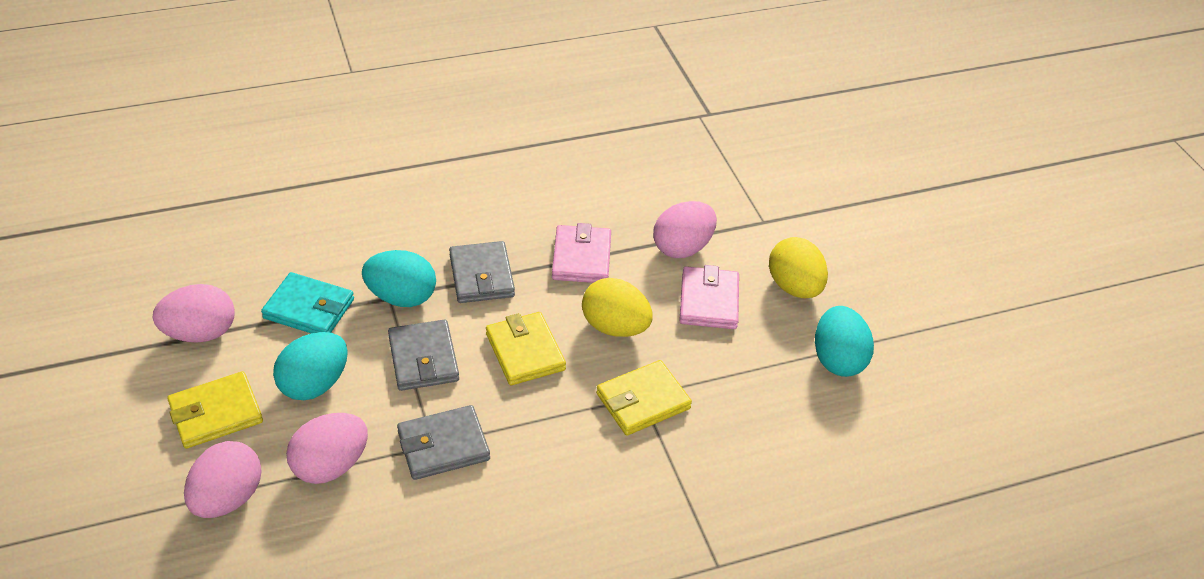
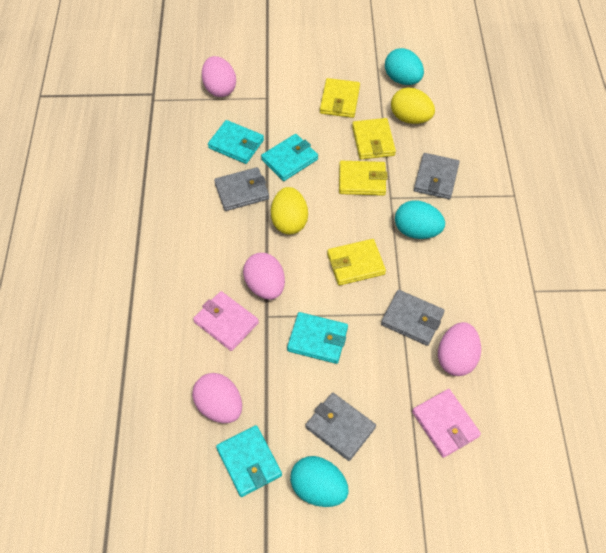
grey wallet: [388,319,459,391] [397,405,490,480] [449,241,515,303] = 3 -> [214,167,269,211] [306,393,376,461] [381,290,445,346] [414,153,459,199] = 4
turquoise wallet: [261,272,354,333] = 1 -> [208,120,264,164] [216,425,282,497] [261,134,318,181] [287,312,348,364] = 4
yellow wallet: [167,371,263,449] [486,312,566,385] [596,360,692,435] = 3 -> [320,78,360,118] [327,239,386,286] [339,161,387,196] [352,118,396,159] = 4

